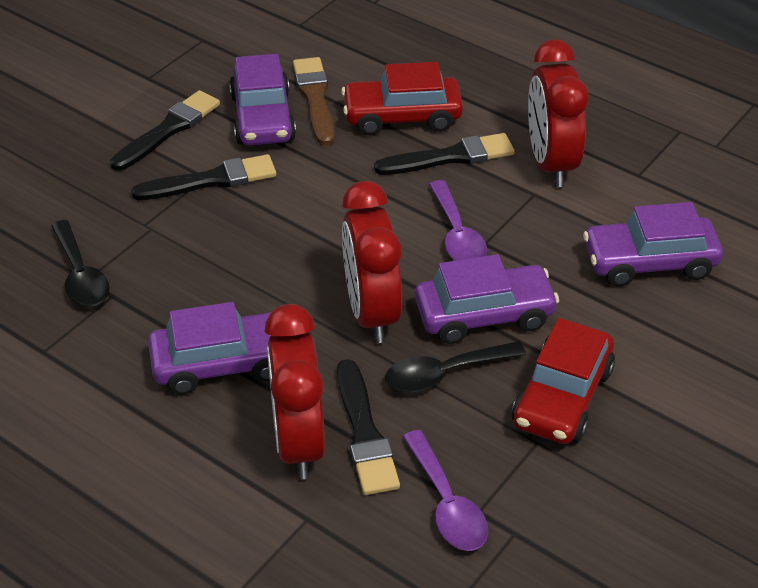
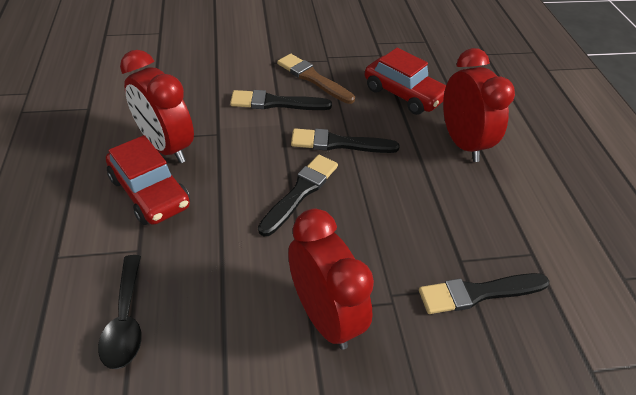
black spoon: [51,220,110,307] [385,341,526,393] = 2 -> [98,255,142,369] = 1
purple car: [148,302,272,395] [229,54,296,145] [415,254,559,344] [583,202,723,287] = 4 -> none = 0
purple spoon: [403,430,488,551] [429,180,487,261] = 2 -> none = 0

